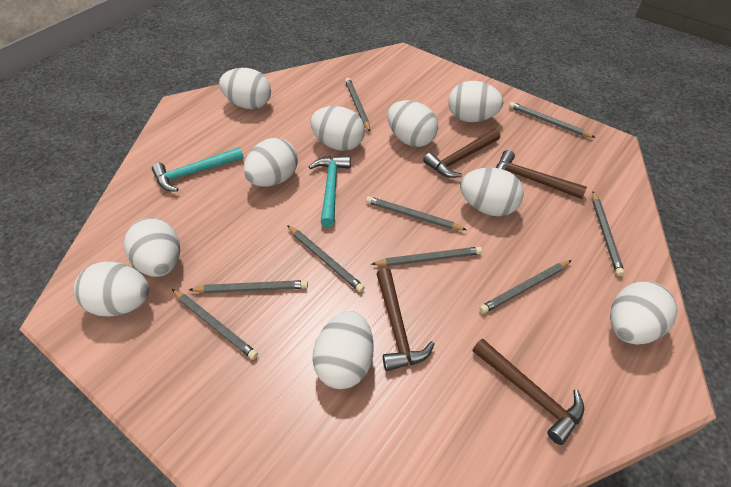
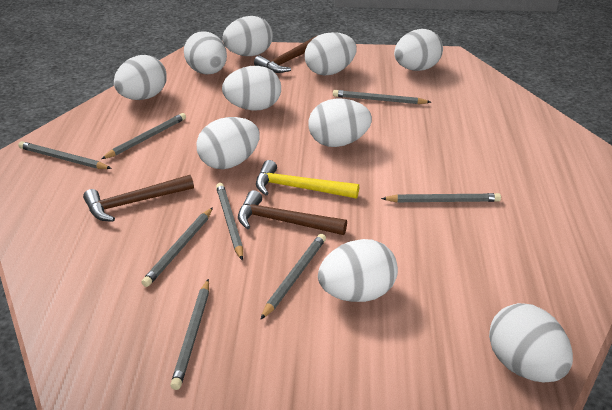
brown hammer: [376,268,435,371] [423,129,500,178] [472,339,584,445] [496,150,587,199] = 4 -> [83,175,194,222] [238,190,347,235] [254,36,317,73] = 3
grey pencil: [172,289,258,360] [189,280,308,293] [287,225,365,292] [345,78,370,132] [366,196,466,230] [371,247,482,266] [479,260,572,314] [509,102,596,138] [592,191,625,276] = 9 -> [18,141,112,169] [101,113,186,159] [141,207,213,287] [170,279,209,390] [216,183,243,260] [260,234,326,320] [333,90,431,104] [381,193,501,202] = 8
turquoise hammer: [152,147,244,192] [309,156,351,227] = 2 -> none = 0
yellow hammer: none = 0 -> [256,160,359,199] = 1

